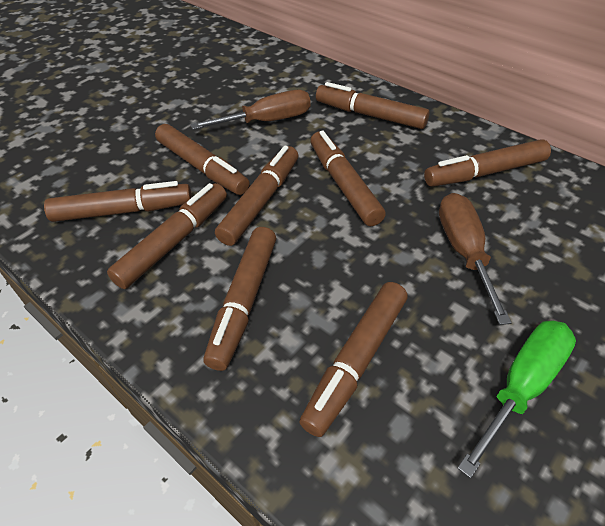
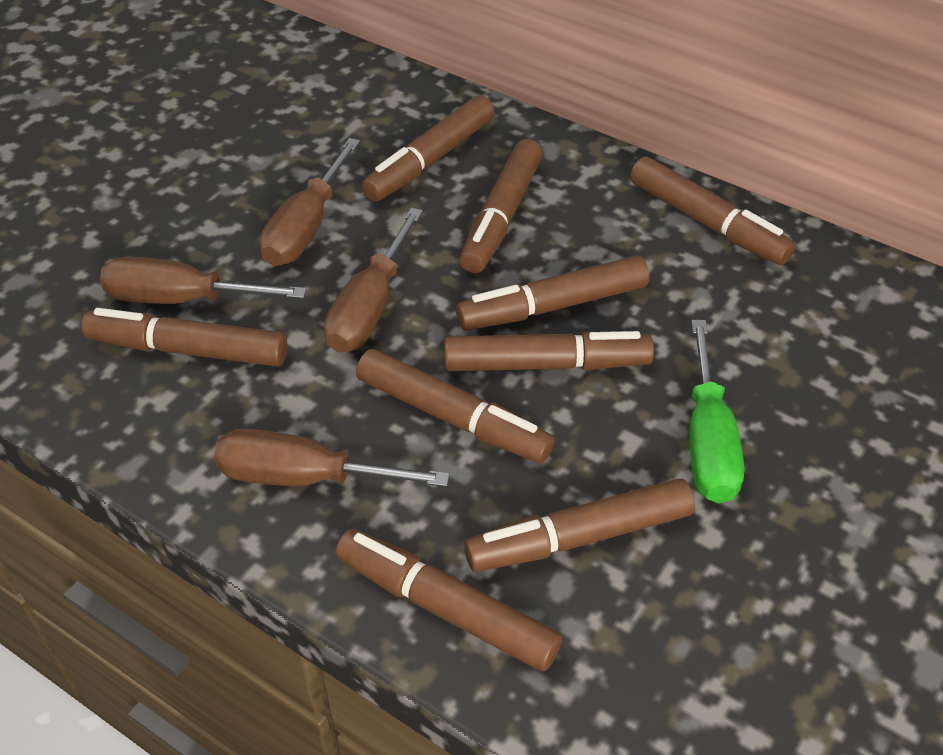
brown screwdriver: [191,90,310,130] [439,193,512,325] = 2 -> [100,257,307,304] [214,429,450,487] [260,138,360,266] [324,208,423,353] = 4

